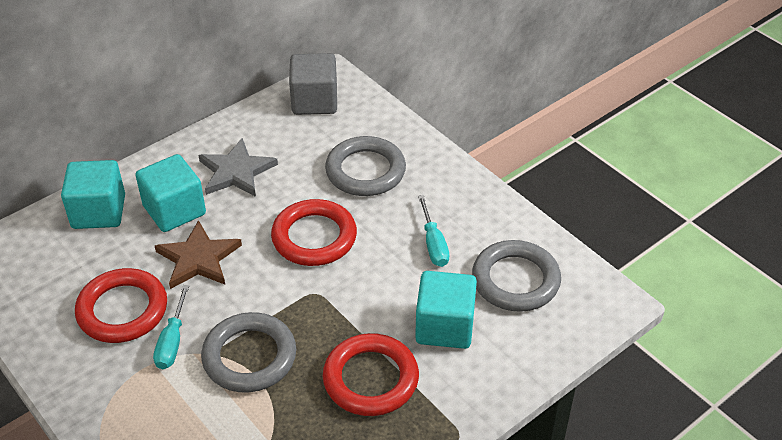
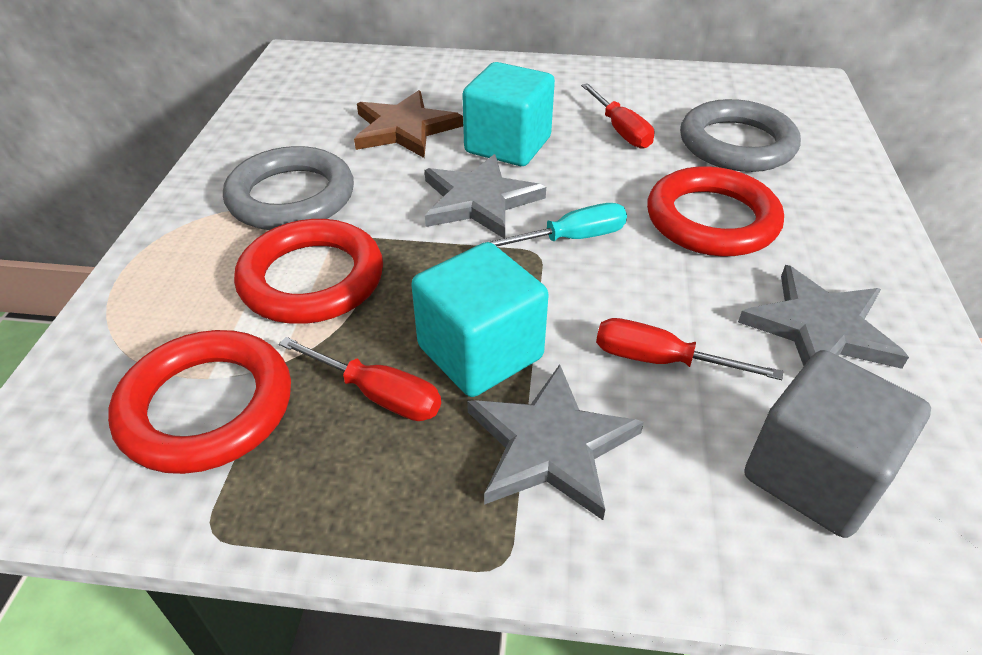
grey ring: [201,312,296,393] [325,136,406,196] [472,240,561,312] = 3 -> [223,146,354,230] [680,99,801,172] = 2
grey star: [198,138,278,197] = 1 -> [425,154,546,238] [467,364,644,520] [738,265,909,369] = 3
red screwdriver: none = 0 -> [279,337,441,421] [581,83,654,149] [596,318,783,380] = 3
turquoise cube: [61,160,125,229] [136,154,206,232] [415,271,477,349] = 3 -> [411,242,549,397] [462,62,555,166] = 2
turquoise screwdriver: [153,285,189,369] [418,195,449,267] = 2 -> [481,203,627,246] = 1

